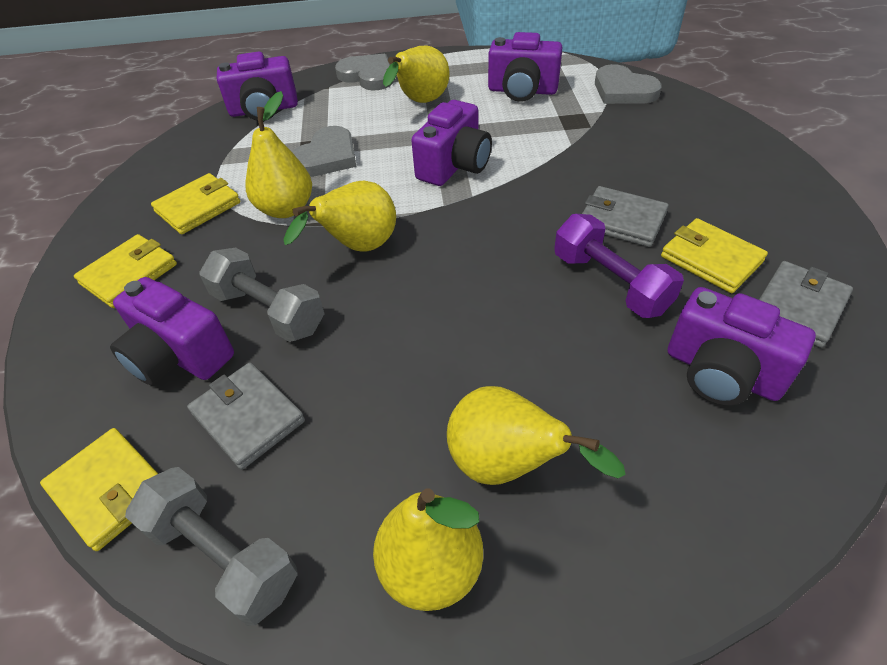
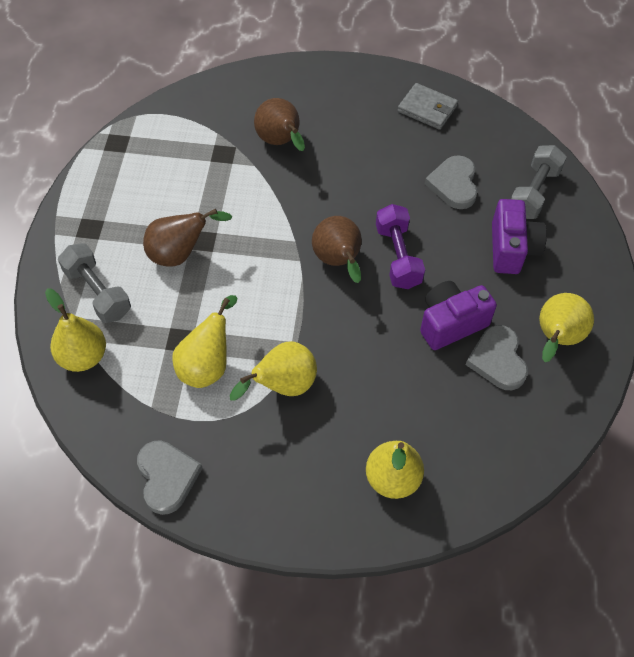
brown pear: none = 0 -> [143,208,232,267] [254,98,305,151] [312,216,362,283] = 3
grey wallet: [187,363,305,470] [582,186,669,247] [759,261,853,348] = 3 -> [398,83,458,130] = 1
purple camera: [110,277,234,385] [217,51,298,121] [411,100,492,186] [488,32,563,102] [668,287,816,406] = 5 -> [420,281,497,350] [492,199,547,274] = 2
yellow wallet: [40,428,158,551] [74,234,177,308] [151,173,240,234] [661,218,768,293] = 4 -> none = 0

